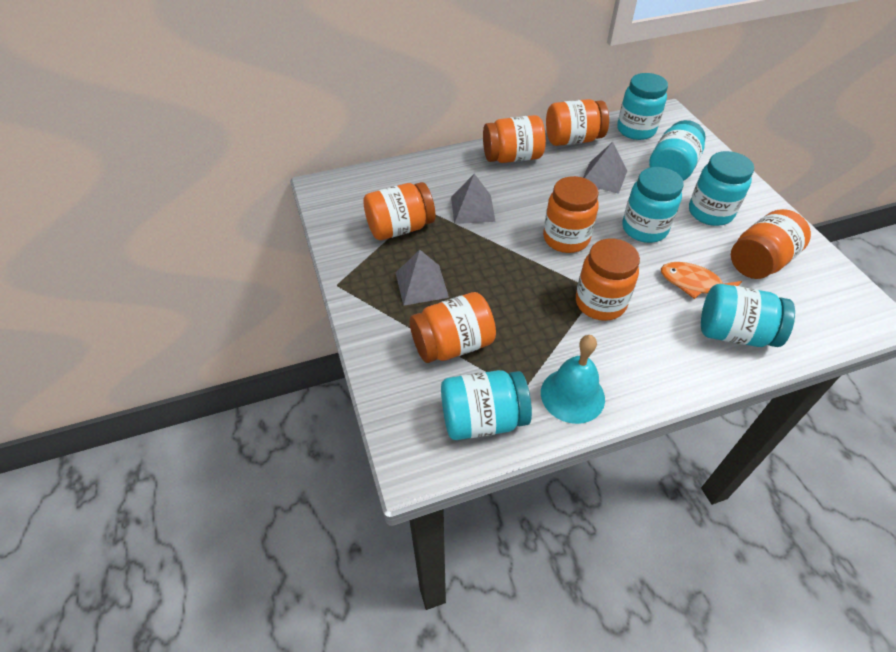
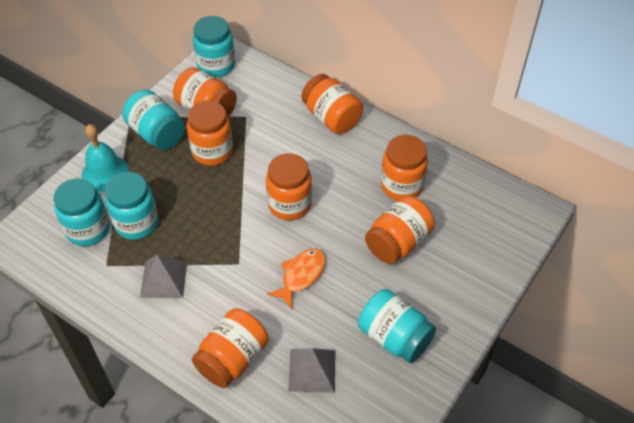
grey pyramid: [396,250,449,306] [451,174,496,224] [583,142,627,194] = 3 -> [140,255,187,298] [288,348,336,393] = 2
turquoise jar: [441,370,532,440] [617,73,668,140] [622,167,684,243] [649,120,706,181] [689,151,754,226] [701,284,795,347] = 6 -> [54,178,110,246] [105,172,158,240] [122,89,185,150] [193,16,235,77] [358,289,436,363] = 5

